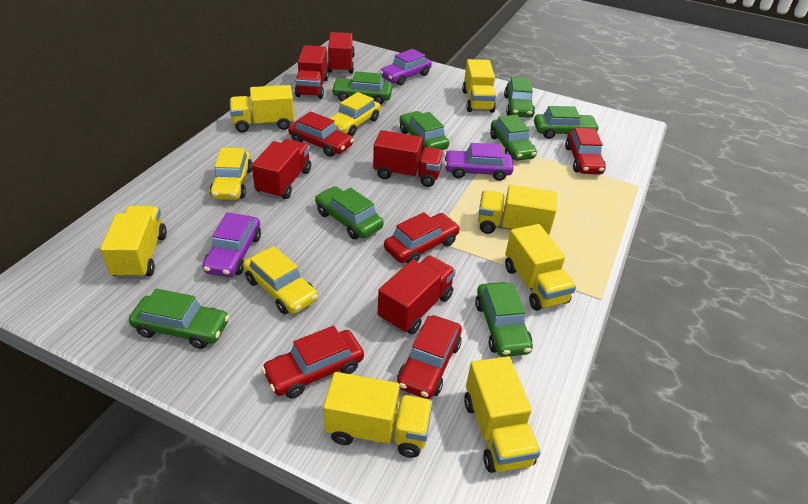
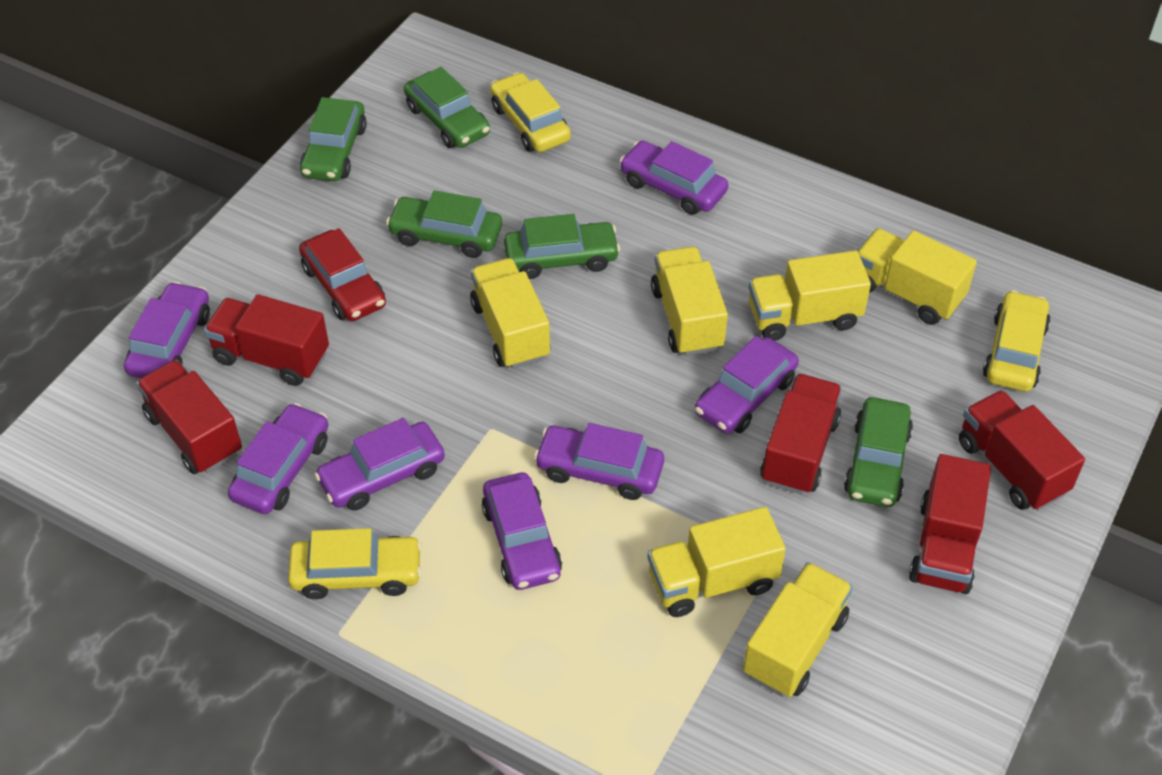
green car: [129,288,229,349] [315,186,384,239] [331,71,392,105] [399,111,449,151] [475,282,533,357] [490,115,537,161] [504,77,535,118] [534,106,599,139] = 8 -> [300,97,367,181] [386,190,502,258] [404,67,490,148] [504,214,620,279] [844,397,913,507] = 5
purple car: [202,212,261,277] [380,49,432,86] [444,143,514,181] = 3 -> [124,282,210,378] [228,403,328,514] [314,418,445,511] [482,473,562,590] [534,423,664,500] [620,141,728,215] [695,336,799,434] = 7
red car: [261,325,364,398] [288,111,354,157] [384,212,460,264] [397,315,462,399] [565,128,606,174] = 5 -> [299,228,386,321] = 1
yellow truck: [100,206,167,279] [230,85,294,133] [323,372,433,458] [462,59,496,113] [464,356,541,473] [478,185,557,235] [505,224,576,311] = 7 -> [470,258,550,369] [647,507,786,617] [651,246,728,356] [743,562,853,697] [748,250,871,341] [858,228,977,325] = 6

